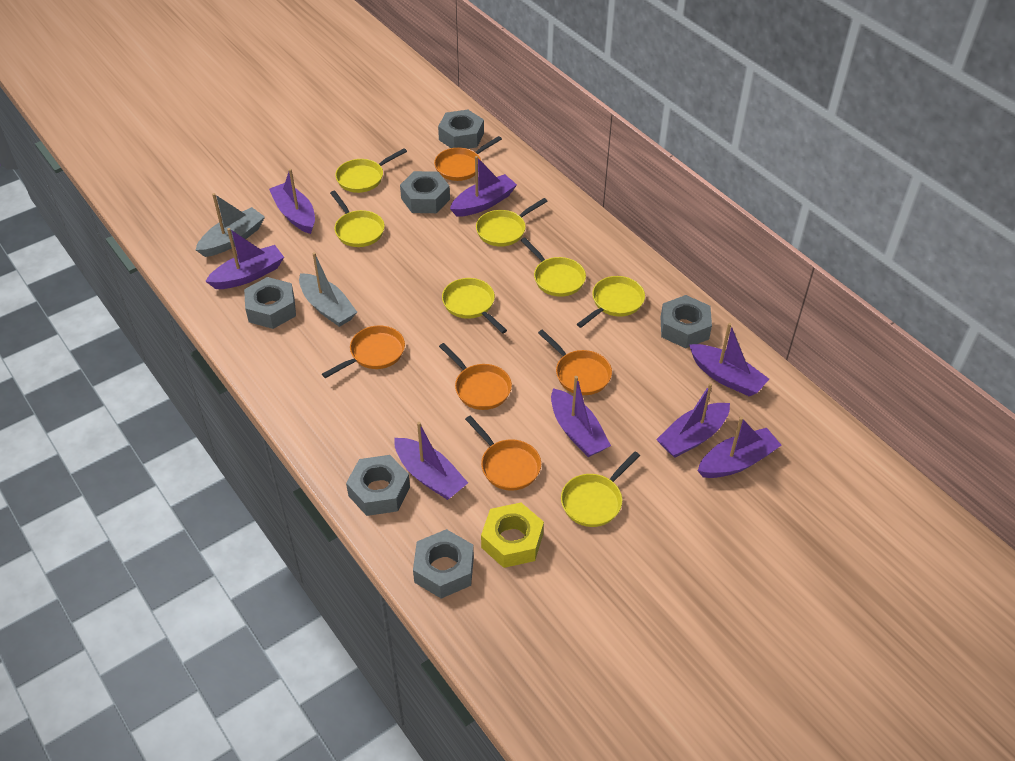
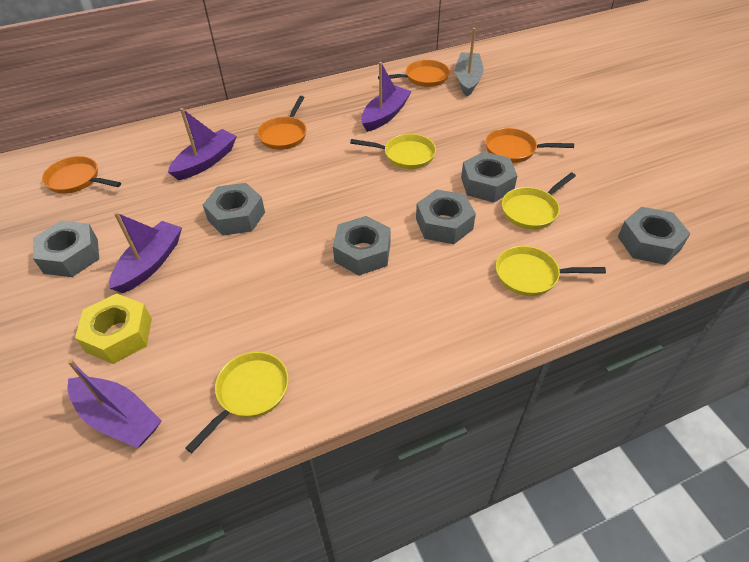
grey boat: [196,193,265,257] [299,252,357,327] = 2 -> [455,28,484,97] = 1
orange pan: [322,325,405,378] [434,136,502,181] [439,343,512,410] [465,416,541,491] [538,329,612,395] = 5 -> [42,156,121,194] [257,96,307,150] [378,60,450,87] [485,128,574,163] = 4
purple boat: [205,228,284,289] [269,169,315,234] [394,422,468,500] [450,156,517,217] [551,376,611,457] [656,383,730,458] [689,323,769,396] [698,417,781,478] = 8 -> [68,359,162,448] [109,212,182,293] [168,108,237,180] [361,62,411,132] = 4
yellow pan: [330,191,385,247] [335,148,407,193] [442,278,507,334] [476,198,547,247] [521,238,586,297] [561,452,640,527] [577,276,645,328] = 7 -> [185,352,289,453] [350,134,436,169] [496,246,606,296] [502,173,576,229] = 4

